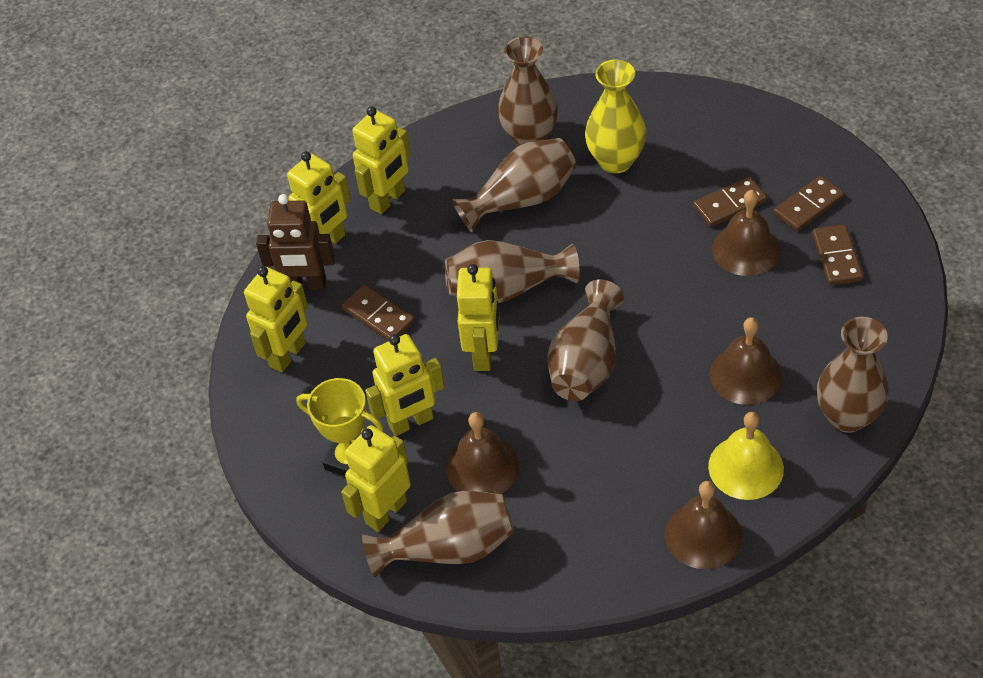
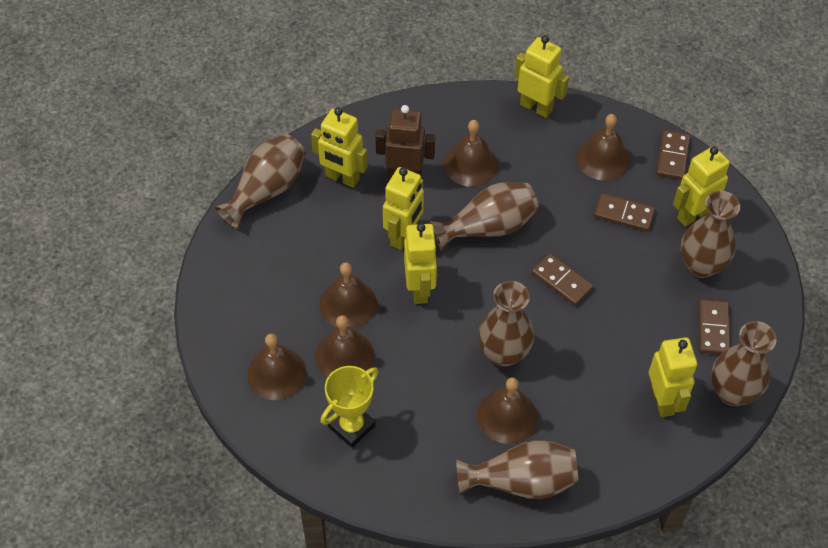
brown bell: [446,412,519,494] [665,481,742,569] [710,317,782,405] [712,190,780,276] = 4 -> [247,334,307,400] [315,315,374,378] [320,262,377,329] [444,120,498,187] [477,377,538,444] [576,114,630,181] = 6
yellow bell: [708,412,784,500] = 1 -> none = 0
yellow vase: [585,59,647,173] = 1 -> none = 0

